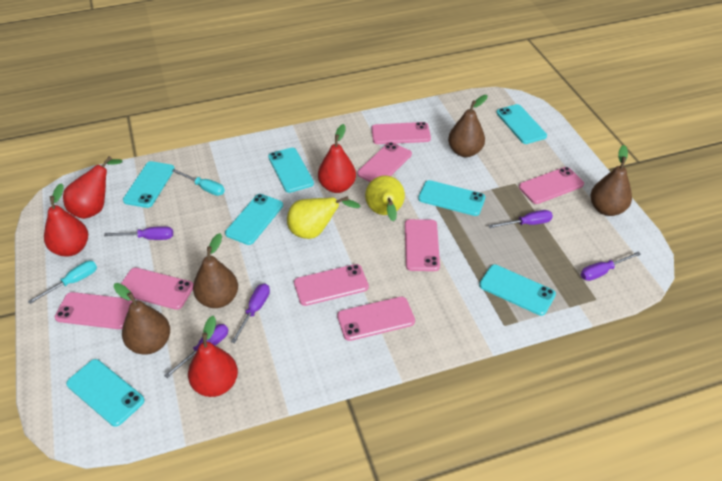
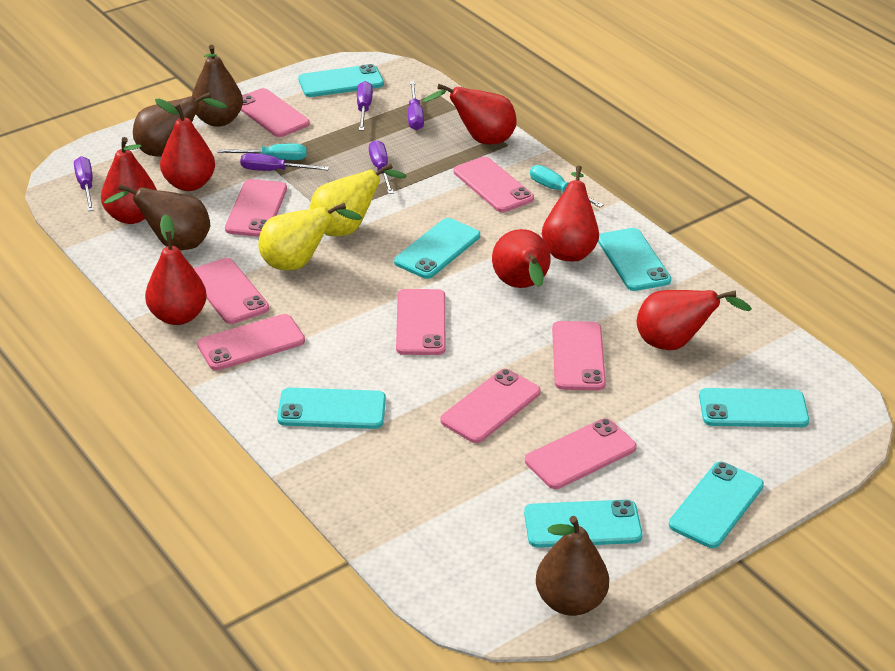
pink phone: [55,292,132,329] [121,268,193,310] [294,264,369,306] [337,297,415,341] [357,142,412,182] [371,122,431,144] [405,219,440,271] [519,167,584,204] = 8 -> [193,258,269,324] [197,314,305,370] [225,179,287,237] [241,88,310,137] [396,289,446,355] [440,369,541,443] [454,156,534,212] [525,418,637,489] [552,321,606,391] = 9
red pear: [44,183,88,257] [63,156,123,219] [188,316,238,397] [318,124,356,193] = 4 -> [101,137,157,224] [145,215,207,325] [155,99,215,191] [423,84,516,144] [492,229,551,288] [542,166,599,261] [637,290,752,350] = 7

